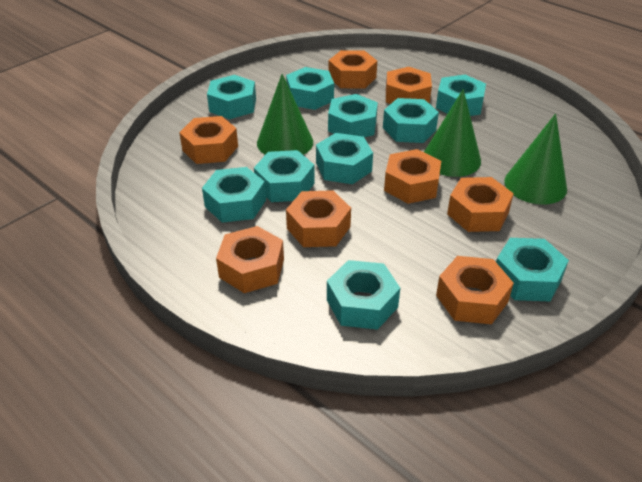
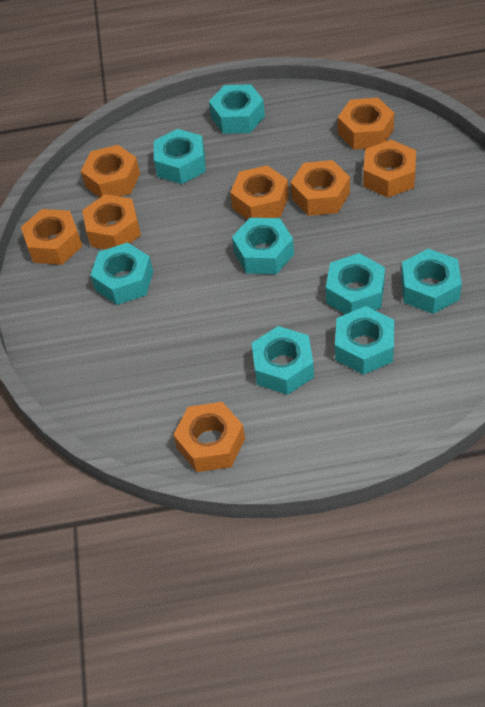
green cone: [257,74,313,155] [424,89,481,177] [505,114,567,204] = 3 -> none = 0
turquoise nut: [202,167,266,223] [207,75,256,119] [254,150,315,202] [286,67,334,110] [316,133,373,184] [327,260,400,330] [328,94,378,137] [383,98,439,143] [436,75,486,116] [496,238,569,302] = 10 -> [90,242,153,305] [154,129,206,184] [209,84,265,134] [232,218,294,274] [252,326,314,395] [326,253,385,314] [335,306,394,375] [401,249,462,314] = 8

